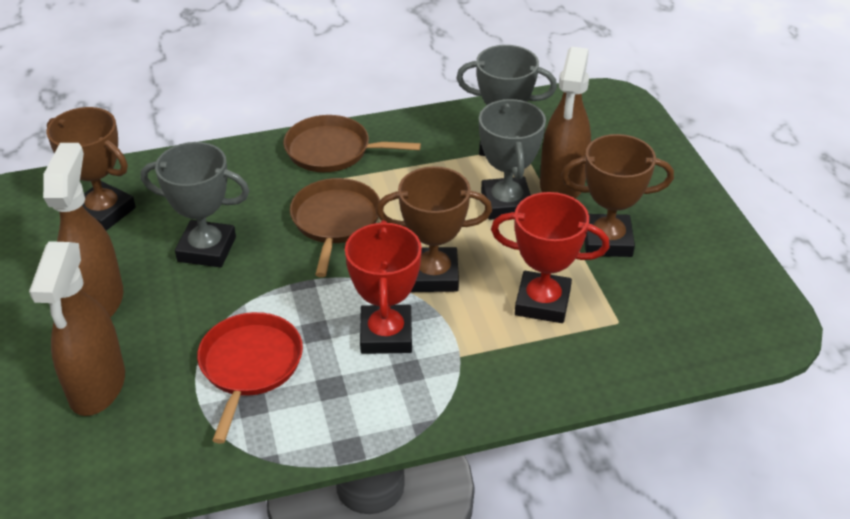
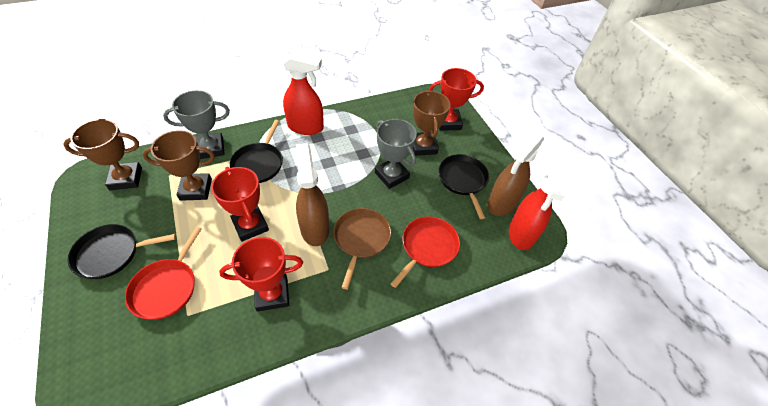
black pan: none = 0 -> [68,224,176,279] [230,120,283,183] [438,154,489,219] = 3
brown pan: [283,115,421,172] [290,178,380,277] = 2 -> [334,208,391,290] = 1
brown spray bottle: [29,241,125,416] [43,143,123,318] [540,46,591,199] = 3 -> [296,143,329,246] [487,131,544,216] = 2
grey trophy: [141,142,249,268] [456,45,557,156] [479,99,546,220] = 3 -> [163,90,230,159] [375,119,417,189] = 2
red pan: [197,312,303,444] = 1 -> [125,227,202,320] [390,216,460,288] = 2
red spray bottle: none = 0 -> [282,51,324,135] [509,163,568,250] = 2
red trophy: [345,220,422,354] [491,192,610,323] = 2 -> [211,167,269,242] [219,237,303,312] [429,68,484,131] = 3

